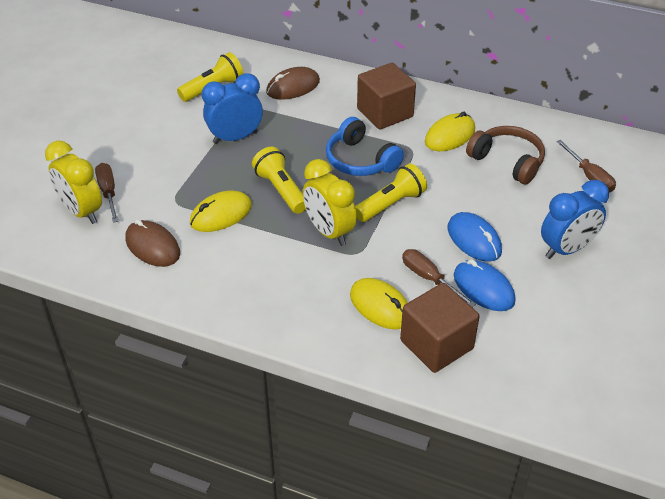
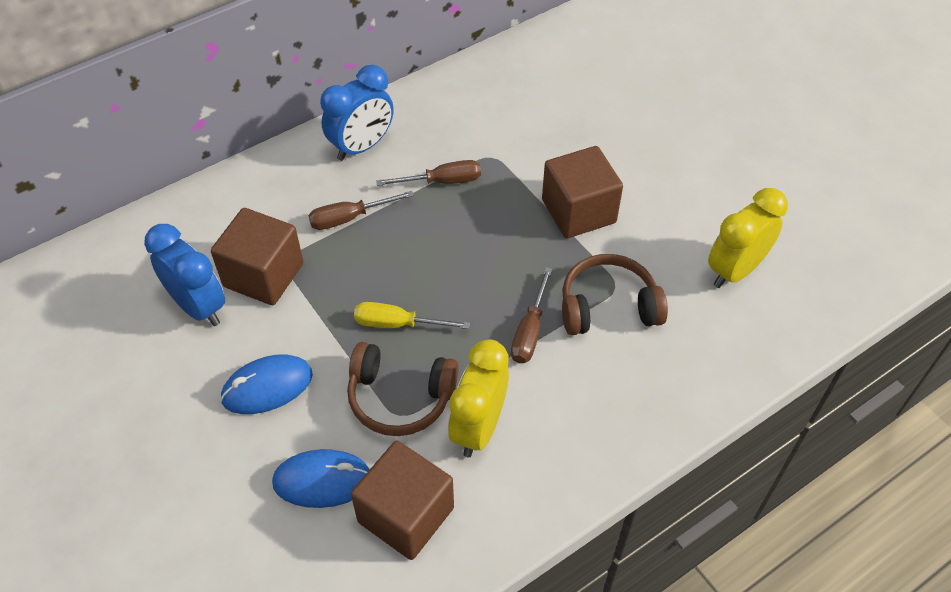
blue headphones: [326,117,404,176] = 1 -> none = 0
brown cube: [357,63,416,129] [400,283,480,373] = 2 -> [211,208,304,305] [351,441,454,560] [542,146,623,238] = 3
brown headphones: [466,126,545,185] = 1 -> [347,342,459,436] [562,254,668,335] = 2
brown mouse: [125,219,180,267] [266,67,320,100] = 2 -> none = 0
yellow flashlight: [177,52,244,102] [252,147,306,214] [355,163,427,222] = 3 -> none = 0
yellow mouse: [190,190,252,232] [350,278,408,330] [425,112,475,151] = 3 -> none = 0
yellow screwdriver: none = 0 -> [354,302,470,329] = 1

